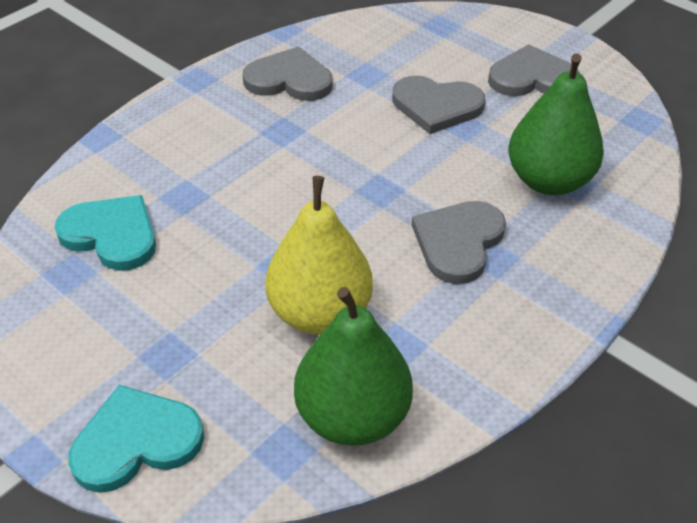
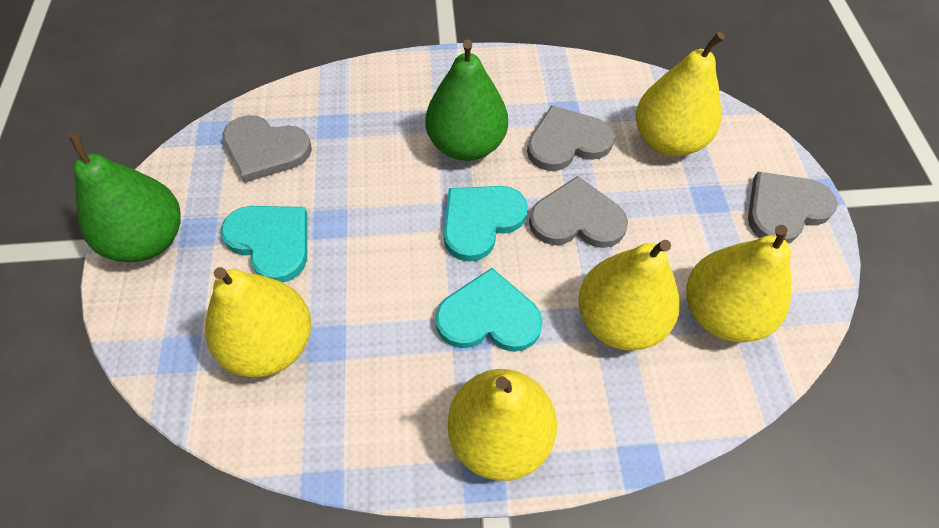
turquoise heart: [55,195,156,271] [68,385,204,493] = 2 -> [221,206,307,282] [435,268,543,352] [444,186,528,262] = 3
yellow pear: [265,176,373,334] = 1 -> [205,267,311,377] [448,369,557,481] [578,240,679,351] [636,32,725,156] [687,225,791,343] = 5

